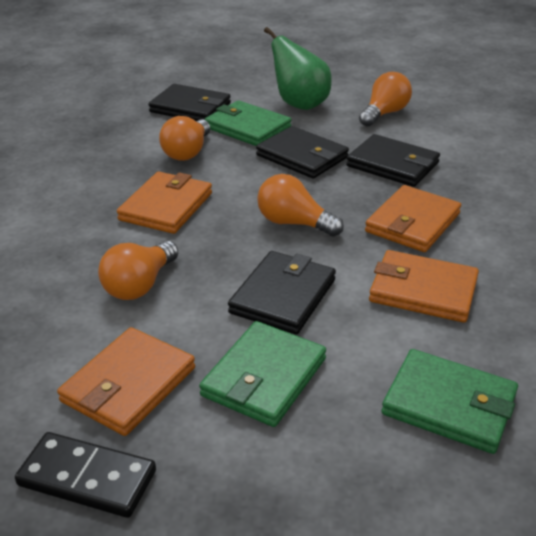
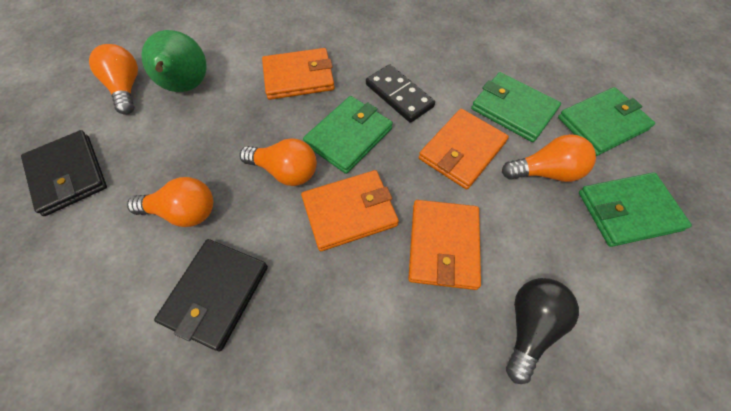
black light bulb: none = 0 -> [506,278,579,384] = 1
black wallet: [148,84,231,121] [228,251,336,334] [256,126,349,179] [346,134,440,187] = 4 -> [21,130,107,216] [154,239,268,351] = 2
green wallet: [199,321,326,427] [205,100,292,146] [381,349,518,454] = 3 -> [303,96,393,174] [471,72,561,142] [558,87,655,156] [579,172,692,247] = 4

